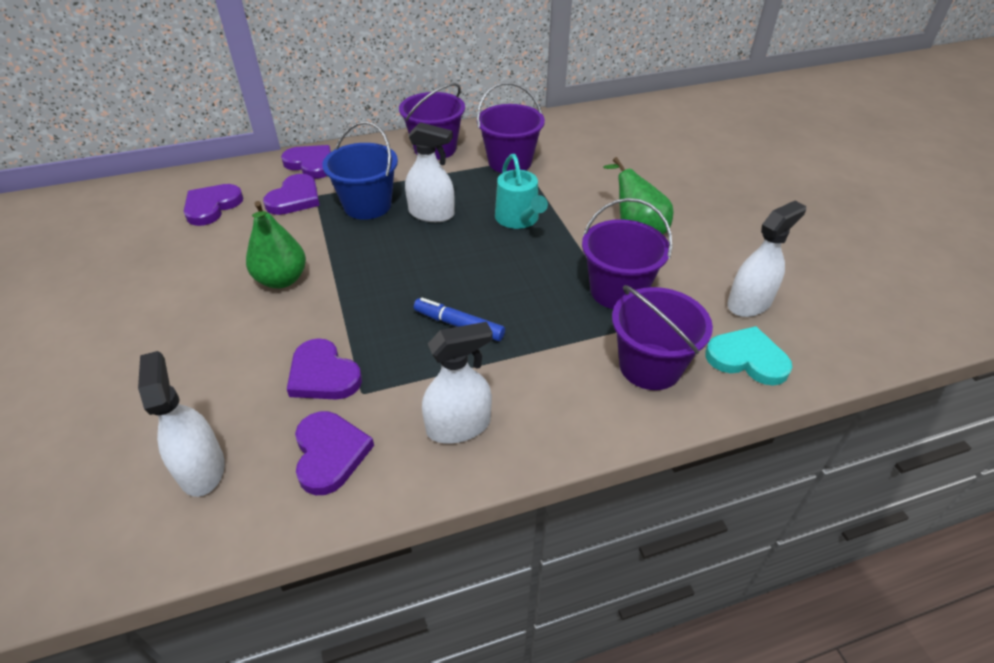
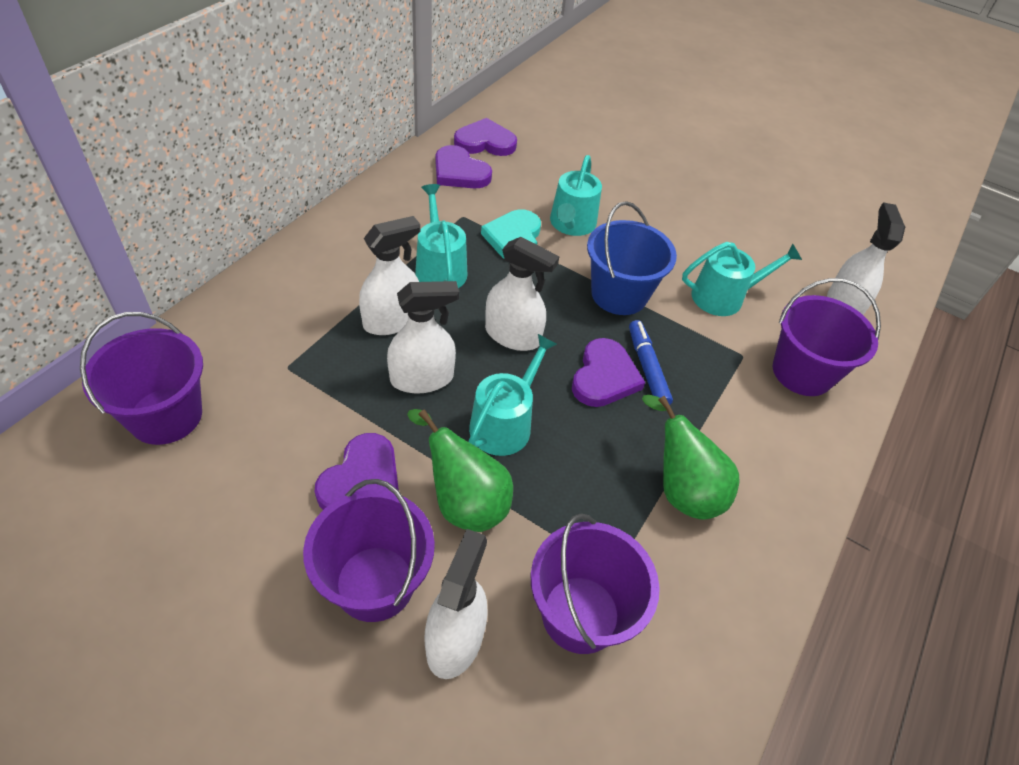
purple heart: [184,184,243,226] [263,174,320,215] [281,145,331,179] [287,338,362,400] [295,411,374,495] = 5 -> [314,433,399,510] [436,145,492,189] [454,118,517,156] [572,338,645,407] = 4
turquoise watering can: [495,154,548,229] = 1 -> [415,184,467,288] [469,334,557,456] [550,155,602,236] [682,242,802,316] = 4
white spray bottle: [138,351,225,497] [405,122,455,222] [422,322,492,444] [727,201,806,317] = 4 -> [359,216,420,335] [387,281,459,394] [425,529,488,679] [485,237,560,351] [827,202,905,315] = 5

